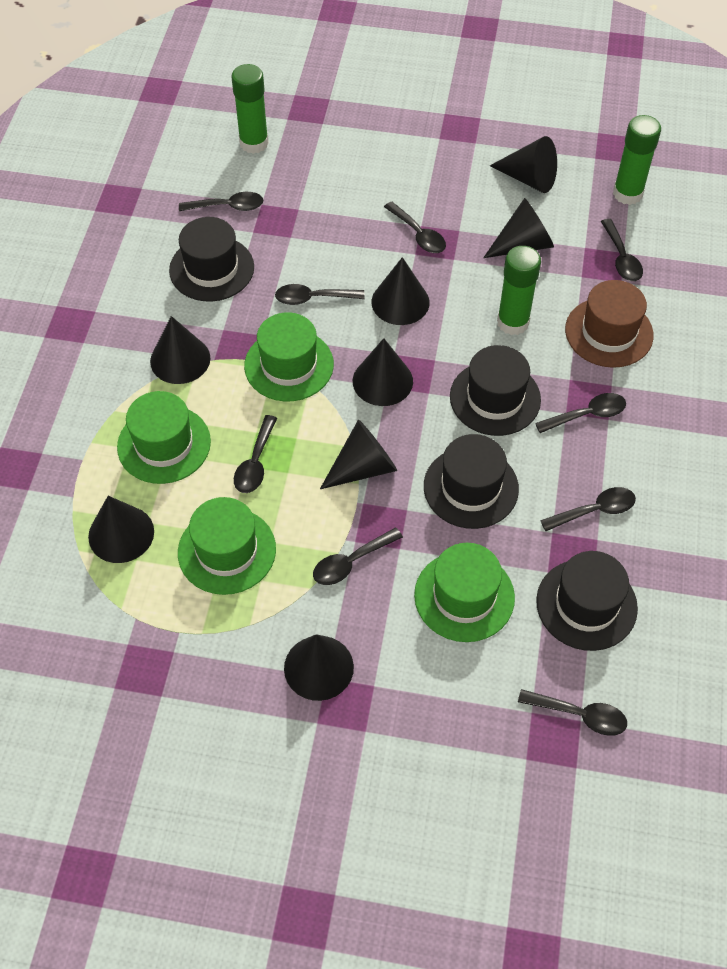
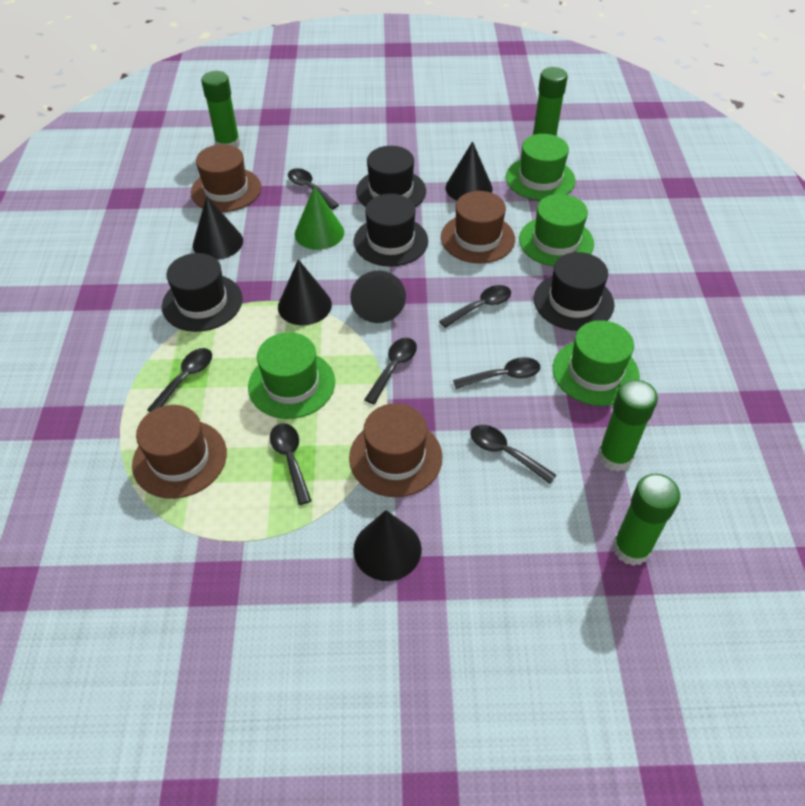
black cone: [88,496,154,563] [150,316,210,384] [284,634,354,701] [320,420,397,489] [353,338,413,406] [371,257,429,325] [483,198,554,258] [490,136,557,193] = 8 -> [193,196,243,260] [278,259,332,325] [350,271,406,323] [353,510,422,581] [446,141,493,201] = 5
black spoon: [179,192,264,211] [234,415,277,493] [275,284,365,305] [313,528,403,585] [384,202,446,253] [518,689,627,736] [535,393,626,433] [540,487,636,531] [601,219,643,281] = 9 -> [147,348,212,412] [270,423,312,505] [288,168,339,209] [364,338,417,404] [439,285,511,328] [453,357,541,389] [471,425,557,484] = 7
brown hat: [565,280,654,368] = 1 -> [132,405,227,499] [191,144,262,212] [349,403,443,497] [441,191,515,263] = 4
green cone: none = 0 -> [295,186,344,250] = 1
green glue stick: [231,64,269,154] [497,246,541,335] [613,115,661,205] = 3 -> [201,71,240,148] [532,67,568,136] [598,380,658,472] [612,474,680,566] = 4

